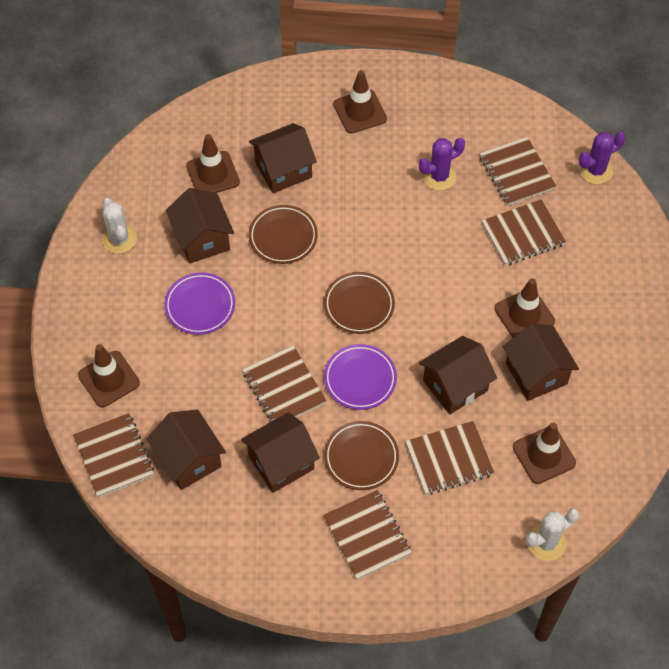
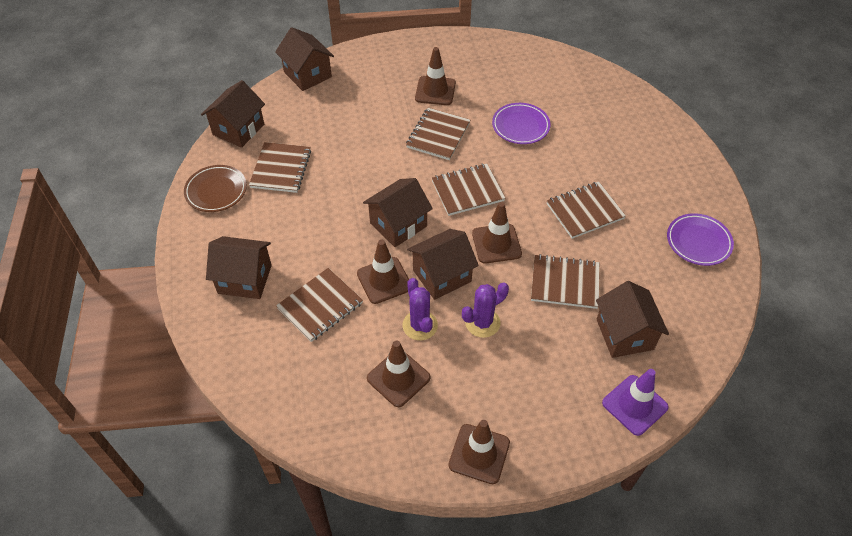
brown plate: [249,205,318,264] [324,272,395,334] [324,421,399,490] = 3 -> [184,165,247,212] = 1
purple traffic cone: none = 0 -> [602,369,669,436] = 1
white cactus: [102,198,137,254] [526,508,579,561] = 2 -> none = 0

